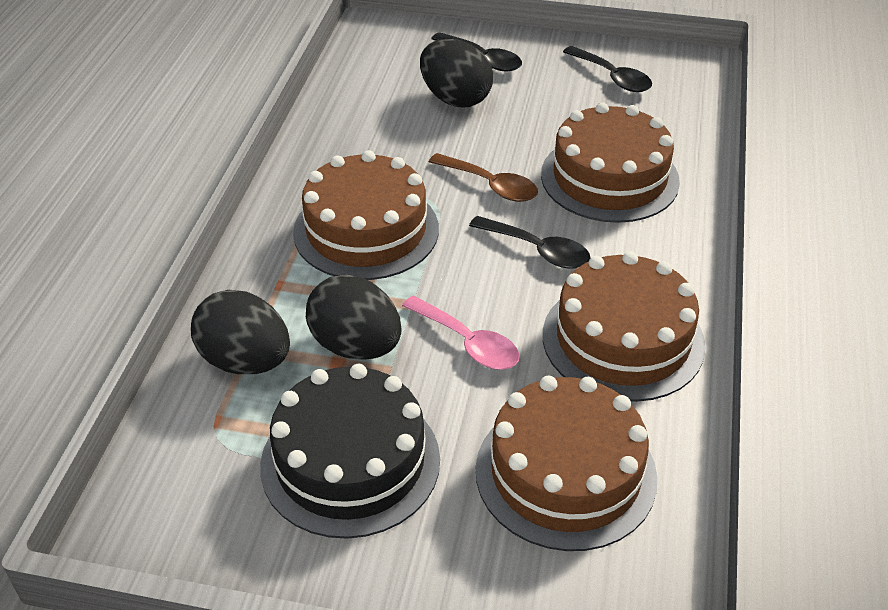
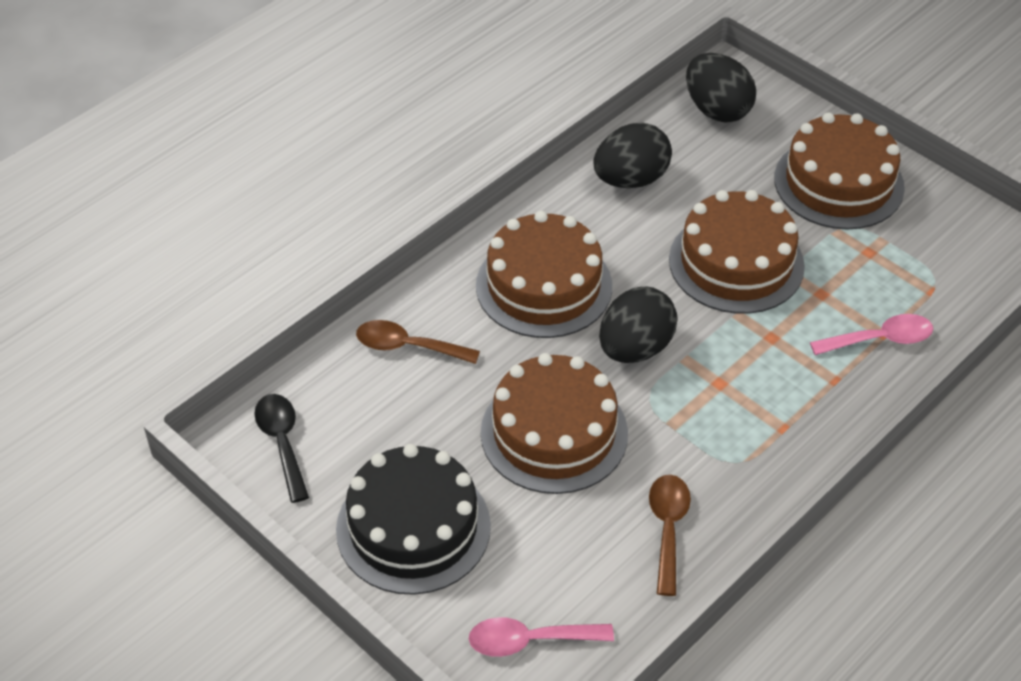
black spoon: [431,32,522,71] [469,216,590,269] [563,46,652,92] = 3 -> [254,394,309,503] = 1
brown spoon: [429,153,538,202] = 1 -> [356,320,480,364] [649,475,691,596] = 2
pink spoon: [402,295,519,370] = 1 -> [469,617,614,657] [810,314,933,355] = 2

